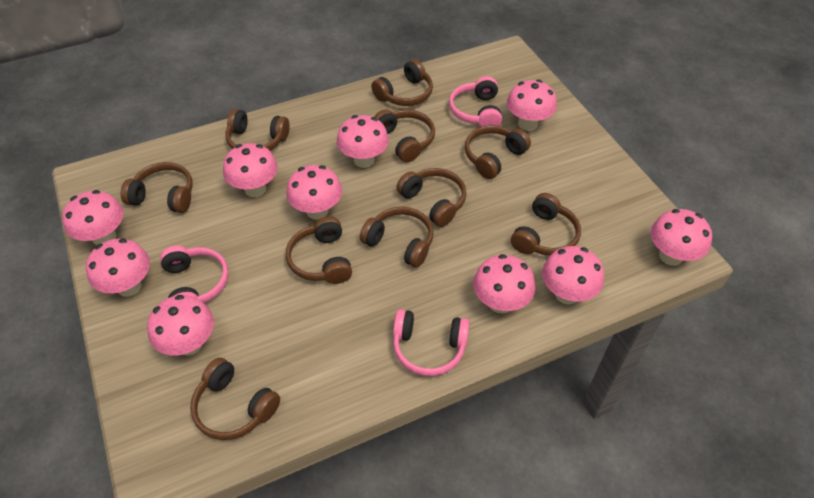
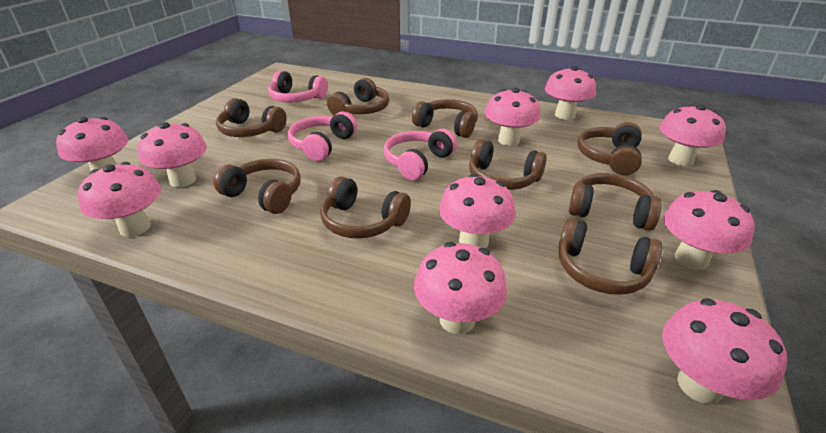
brown headphones: [121,162,193,213] [190,358,280,440] [225,109,290,151] [286,216,352,284] [360,207,433,268] [371,59,433,106] [374,110,435,162] [396,168,466,227] [465,125,531,179] [511,193,581,256] = 10 -> [213,159,301,214] [216,98,287,137] [320,176,411,238] [327,78,389,115] [412,99,478,138] [469,139,547,190] [558,218,662,295] [569,173,662,231] [578,122,642,175] = 9

